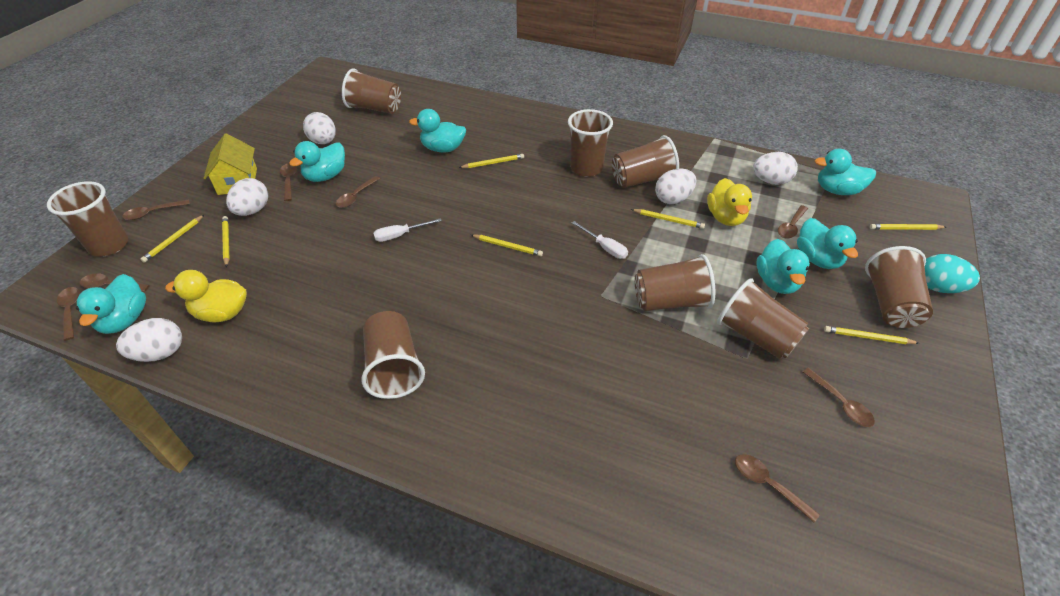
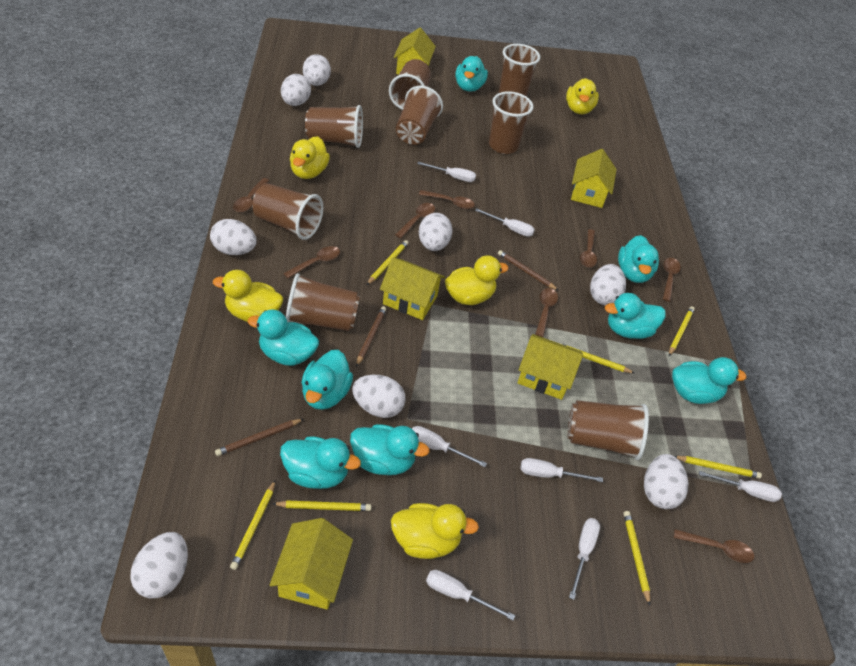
brown pencil: none = 0 -> [215,419,303,456] [356,306,387,367] [498,250,559,291] = 3
turquoise duck: [76,274,146,334] [289,141,345,182] [409,109,466,152] [757,239,810,294] [797,218,858,269] [815,149,876,195] = 6 -> [248,309,319,366] [280,436,361,489] [301,350,353,410] [350,424,430,475] [455,56,488,92] [605,293,665,339] [618,235,659,283] [672,357,747,404] = 8
turquoise egg: [925,254,980,293] = 1 -> none = 0
white egg: [116,318,182,362] [226,178,268,216] [303,112,336,144] [655,168,696,204] [753,152,798,185] = 5 -> [130,532,188,599] [210,219,257,255] [281,74,311,106] [303,54,331,86] [352,375,406,418] [419,213,453,251] [590,264,626,305] [644,454,688,509] = 8
white screwdriver: [373,218,442,242] [572,221,628,259] = 2 -> [412,426,487,467] [417,162,476,182] [426,570,515,621] [475,208,535,237] [520,458,603,482] [569,518,600,600] [699,471,782,502] = 7
yellow duck: [165,270,247,322] [707,178,752,226] = 2 -> [213,270,283,322] [290,136,330,179] [391,503,479,559] [445,255,509,305] [566,78,599,114] = 5
yellow house: [204,133,257,195] = 1 -> [270,518,353,610] [380,257,445,320] [394,28,436,75] [517,334,583,400] [571,149,617,208] = 5

